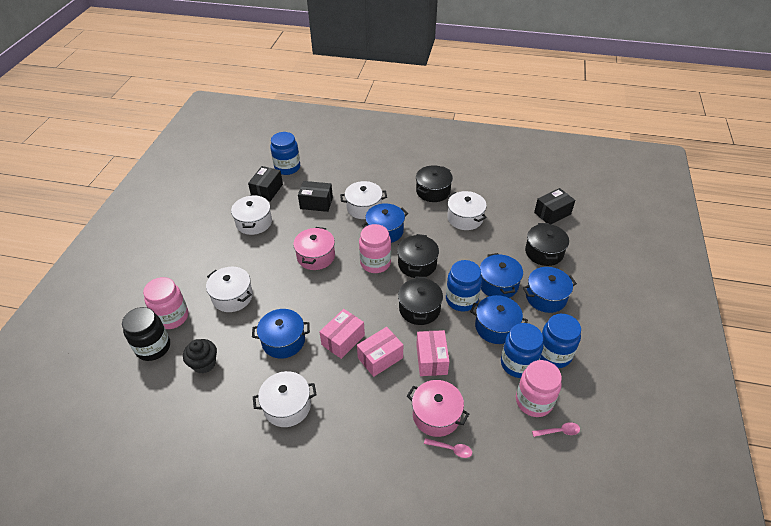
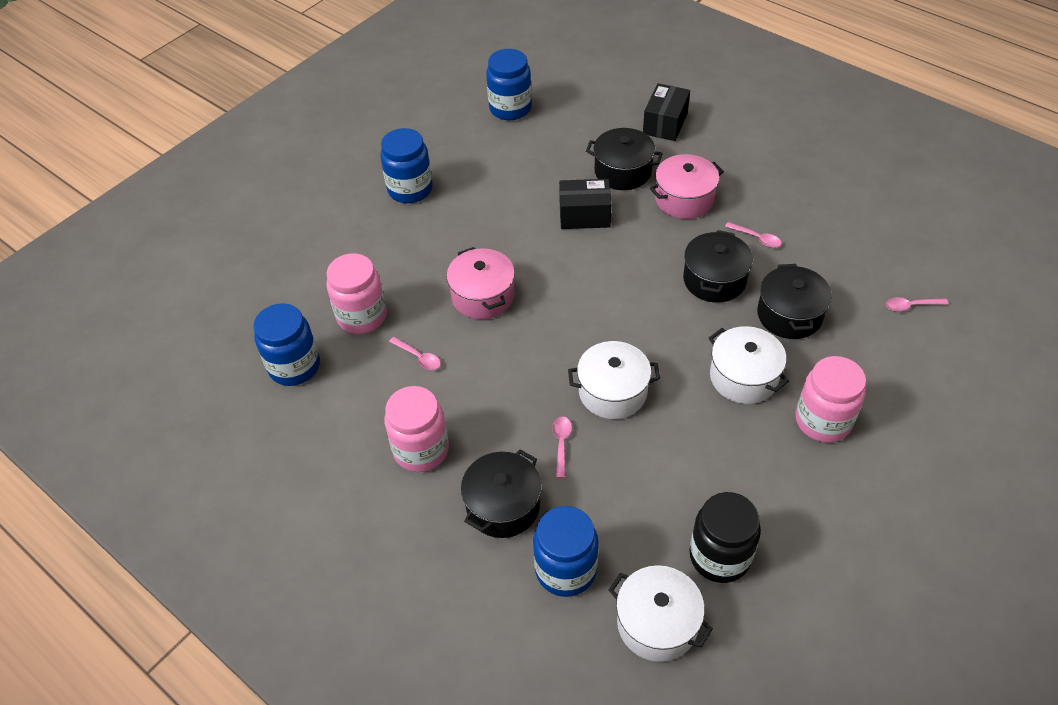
black box: [248,166,283,202] [298,181,333,212] [534,188,575,224] = 3 -> [559,179,611,229] [643,83,690,141] = 2
black cupcake: [183,339,217,373] = 1 -> none = 0
blue pot: [252,309,310,359] [362,203,408,243] [470,295,528,344] [480,253,523,298] [523,267,577,313] = 5 -> none = 0
pink box: [319,309,365,359] [357,327,403,377] [416,330,450,376] = 3 -> none = 0
pink spoon: [424,438,472,458] [532,422,580,437] = 2 -> [389,337,441,370] [552,416,572,478] [725,222,782,248] [885,297,949,312] = 4
white pot: [206,267,253,312] [231,195,272,235] [253,371,317,427] [340,181,387,219] [447,191,487,230] = 5 -> [568,341,660,419] [609,565,713,662] [709,326,789,404] = 3

